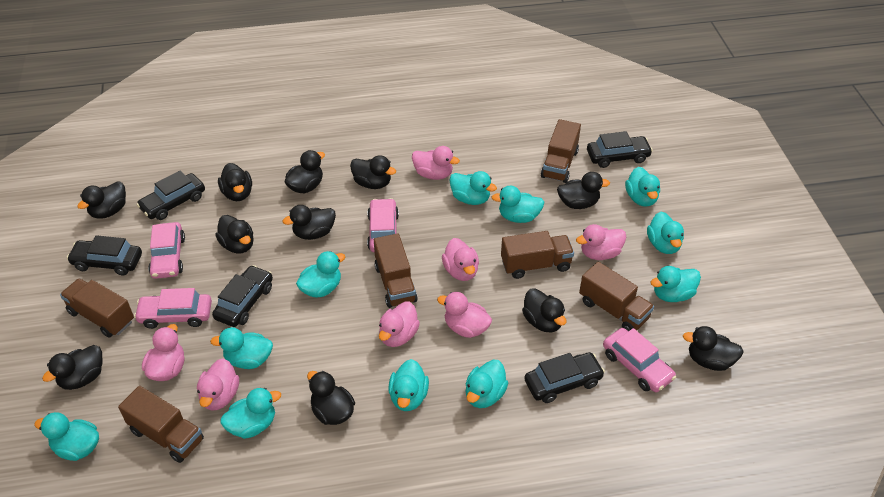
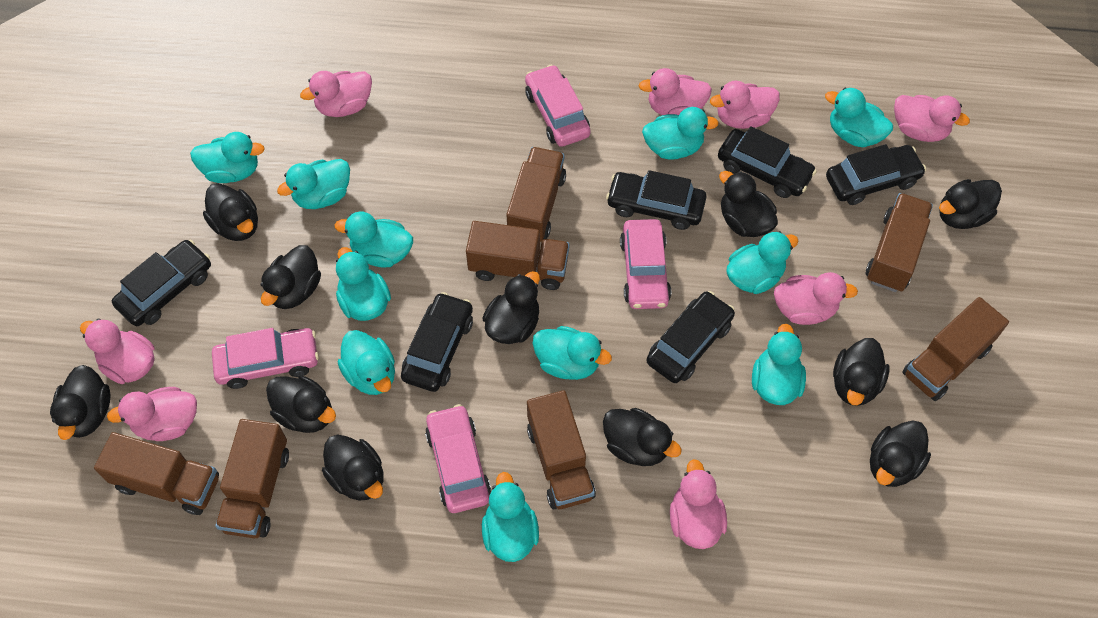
black car: [67,235,142,276] [137,171,205,220] [212,265,273,327] [524,352,605,403] [587,131,653,168] = 5 -> [112,240,211,326] [401,292,473,392] [606,170,706,230] [646,291,735,383] [718,126,817,198] [826,144,926,205] = 6
brown truck: [60,278,134,337] [118,386,204,463] [374,233,418,308] [501,231,574,279] [541,119,581,183] [579,262,654,331] = 6 -> [94,432,219,515] [215,419,289,538] [466,221,569,290] [506,147,566,242] [527,390,596,509] [866,193,933,292] [902,297,1009,401] = 7
pink duck: [142,324,184,381] [197,358,239,411] [379,301,420,347] [412,146,460,180] [437,292,492,338] [442,238,479,281] [576,224,626,260] = 7 -> [80,319,155,384] [107,387,197,441] [300,71,372,117] [639,68,712,115] [670,459,727,549] [710,81,780,129] [774,272,858,325] [894,95,970,142] = 8

